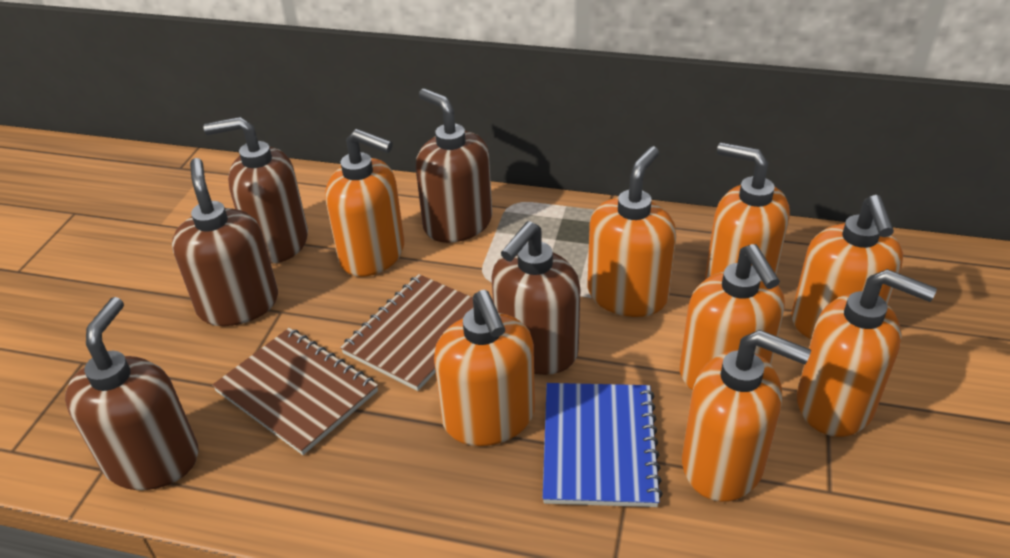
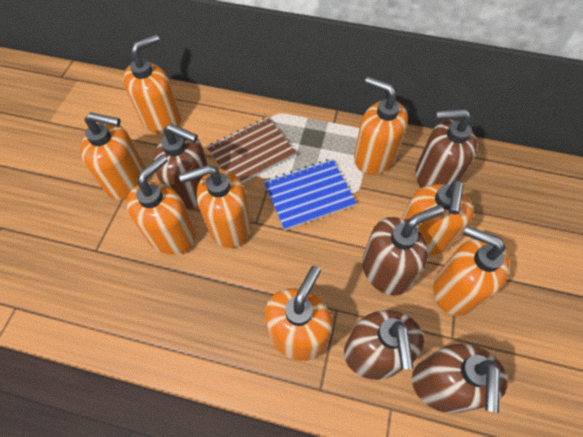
brown notebook: [212,328,378,455] [340,274,473,391] = 2 -> [207,117,297,183] = 1

